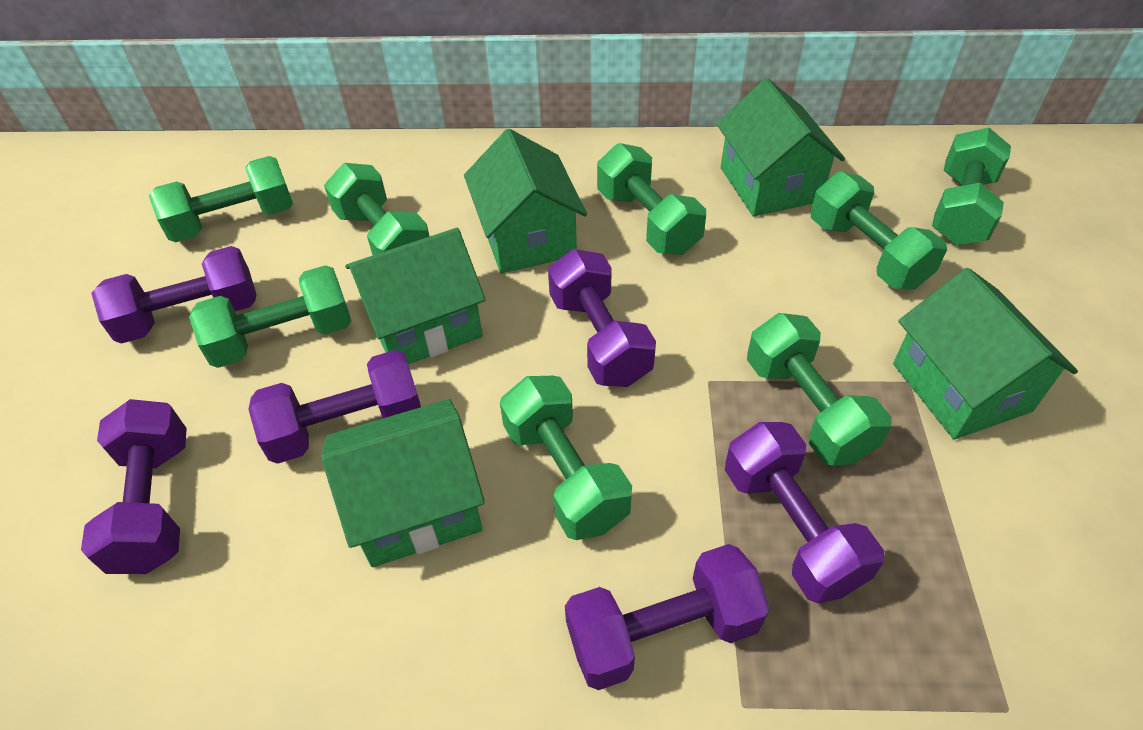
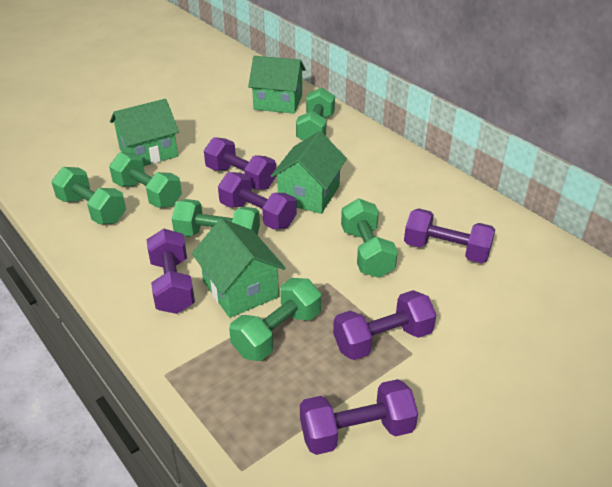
green dumbbell: [149,156,293,242] [189,265,351,368] [324,163,430,255] [500,376,632,540] [597,143,706,255] [747,313,892,466] [811,171,947,290] [932,128,1011,245] = 8 -> [51,167,126,224] [109,152,182,208] [172,199,260,237] [229,278,321,361] [296,87,335,141] [341,199,398,278] = 6
green house: [321,399,485,567] [345,228,486,365] [464,129,587,273] [716,78,845,217] [893,268,1078,439] = 5 -> [110,99,179,166] [192,218,286,318] [248,56,306,114] [271,131,347,214] = 4

